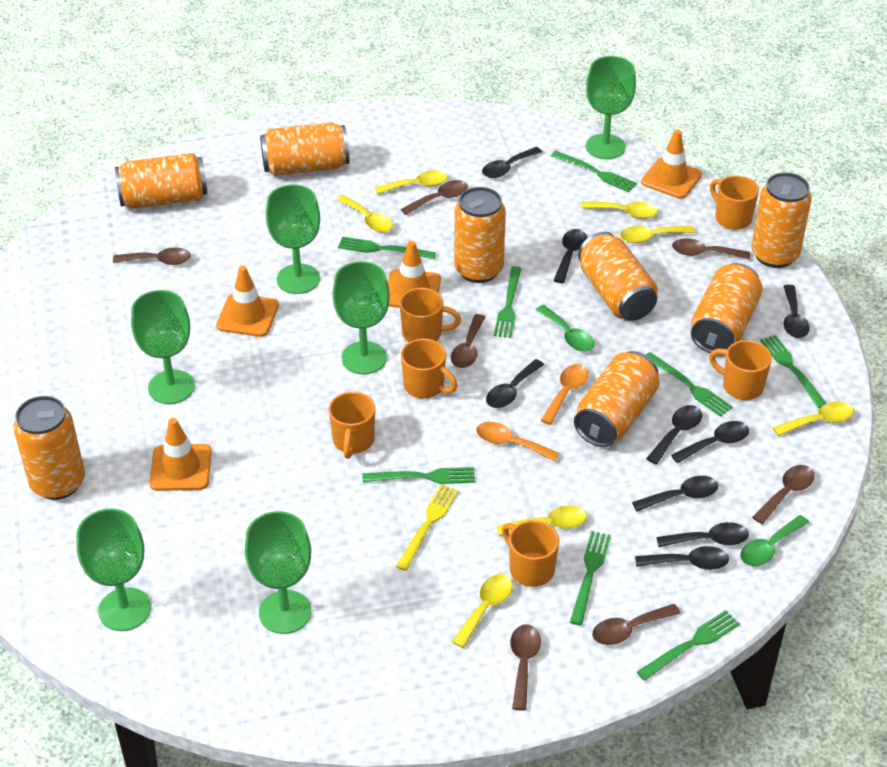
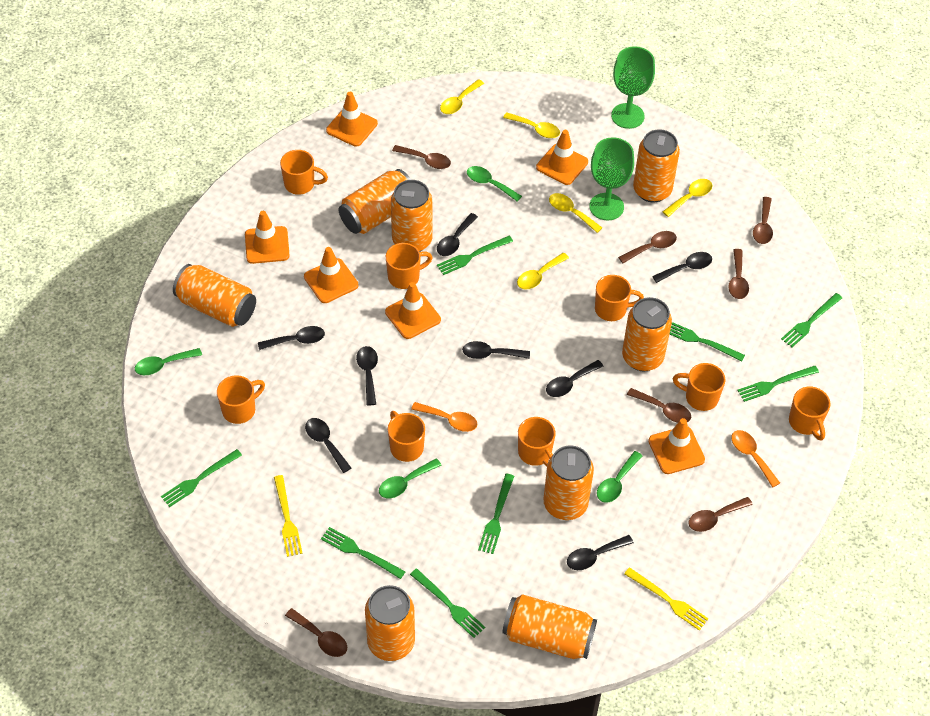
black spoon: [482,147,542,178] [486,359,544,408] [553,229,587,283] [632,476,718,511] [635,546,729,570] [646,405,702,464] [656,522,749,547] [671,421,749,463] [784,285,809,338] = 9 -> [258,326,325,350] [305,418,351,473] [356,346,378,406] [437,213,478,256] [462,341,530,359] [546,360,603,397] [567,535,634,570] [652,252,712,283] = 8
green goblet: [76,508,151,631] [131,290,195,404] [245,511,311,634] [266,184,320,294] [333,261,390,374] [586,56,636,159] = 6 -> [589,137,634,220] [611,46,655,129] = 2
green spoon: [536,305,594,352] [740,515,809,566] = 2 -> [135,348,202,375] [379,458,442,498] [467,166,522,202] [597,451,642,503] = 4
orange mug: [329,392,375,459] [400,288,461,342] [401,338,457,399] [502,520,559,587] [709,340,772,400] [710,175,759,230] = 6 -> [217,375,265,424] [280,150,328,195] [386,243,433,289] [388,411,425,462] [518,417,556,466] [595,275,644,321] [673,363,726,411] [789,387,831,440] = 8
orange traffic cone: [149,418,212,491] [216,266,279,337] [388,241,441,308] [641,130,702,199] = 4 -> [245,211,290,264] [304,247,359,303] [326,92,378,147] [385,282,441,339] [536,130,588,185] [648,418,705,474] = 6
yellow fork: [396,484,459,571] = 1 -> [274,475,303,557] [624,567,708,631] = 2
yellow spoon: [337,195,393,232] [375,170,448,194] [452,574,513,648] [496,506,587,536] [582,201,658,219] [620,226,695,243] [773,401,854,436] = 7 -> [440,79,484,114] [503,112,560,138] [517,253,569,289] [549,193,602,233] [663,179,712,217] = 5

